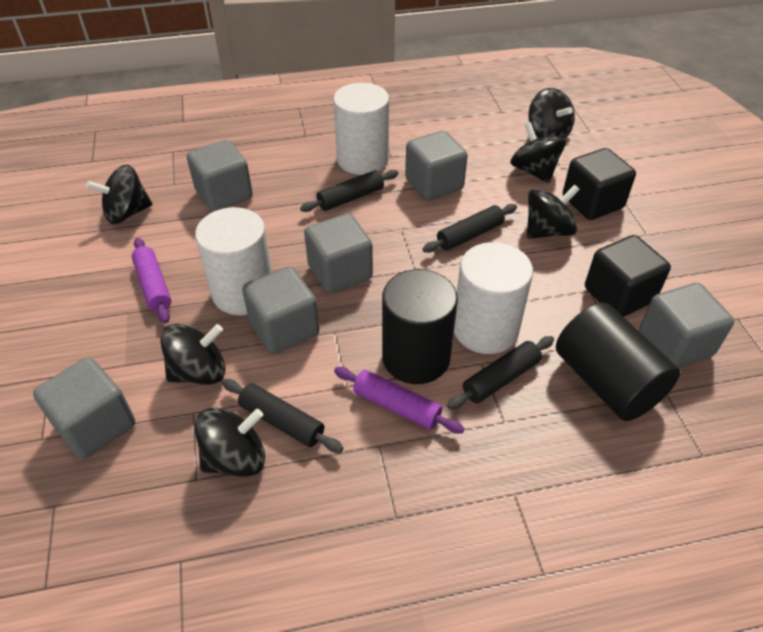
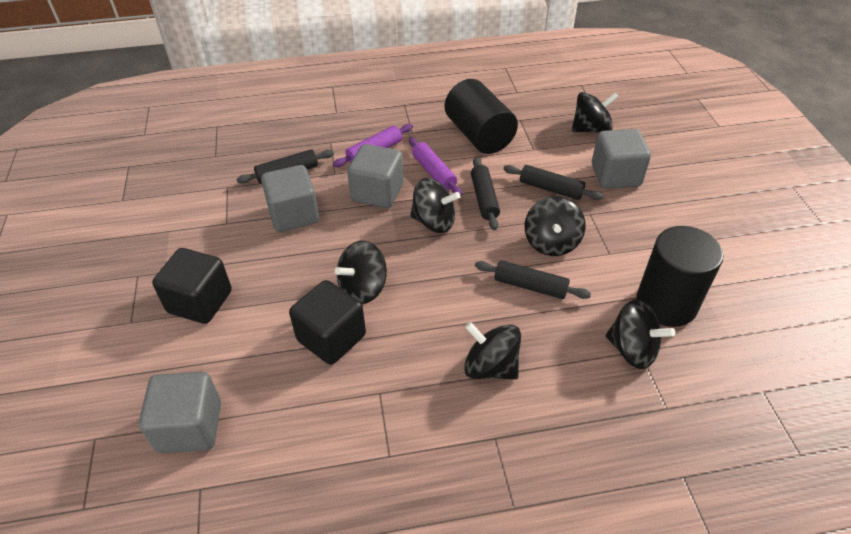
grey cube: [33,357,135,459] [187,140,253,212] [242,266,320,354] [304,213,373,293] [405,131,468,201] [639,283,734,368] = 6 -> [139,372,221,453] [261,165,319,232] [347,144,404,208] [592,129,651,189] = 4
white cylinder: [195,207,272,315] [333,83,389,175] [454,242,533,354] = 3 -> none = 0

